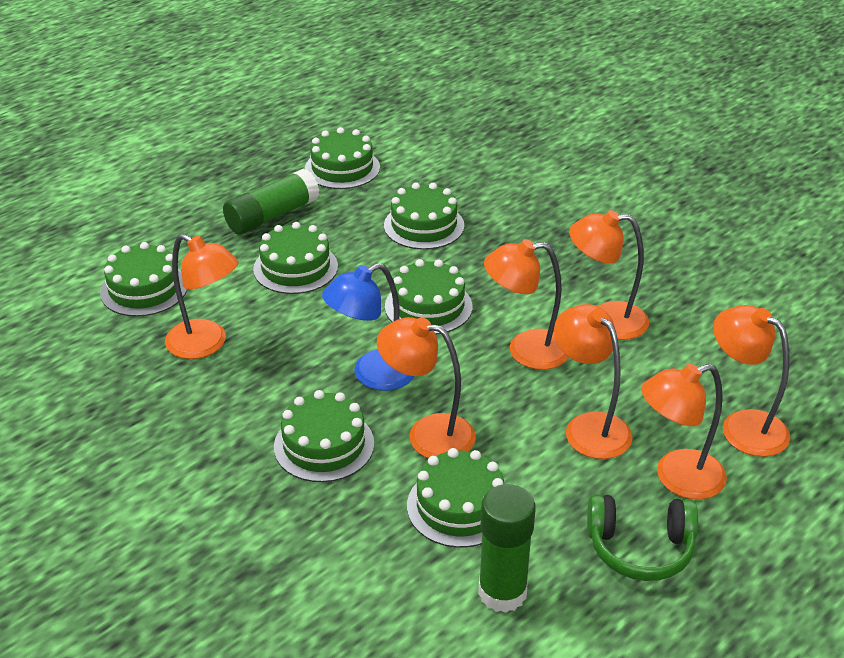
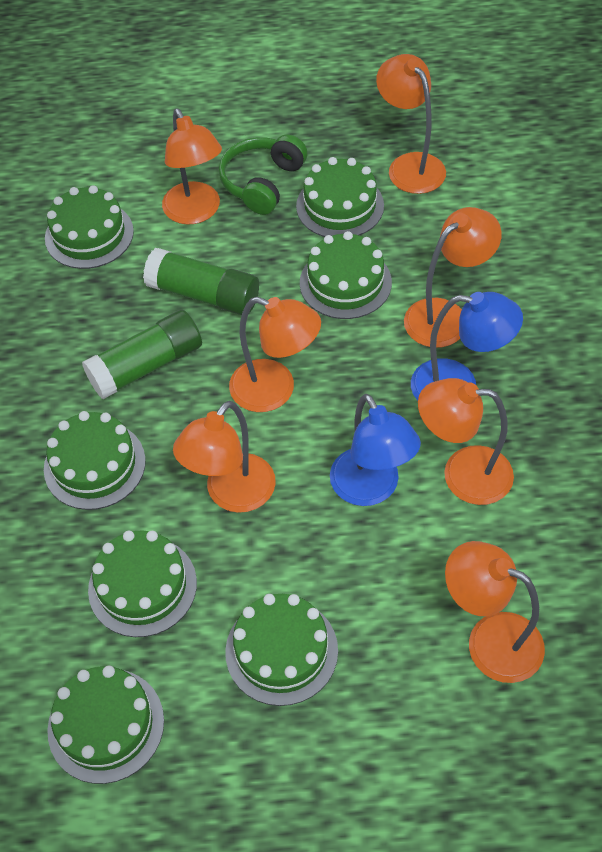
blue lamp: [322,263,414,391] = 1 -> [330,394,421,506] [411,292,523,401] = 2

